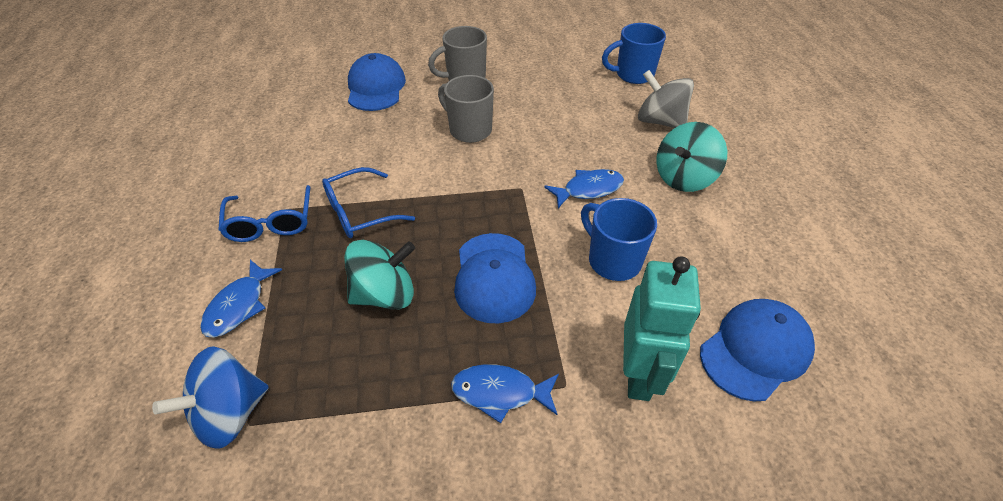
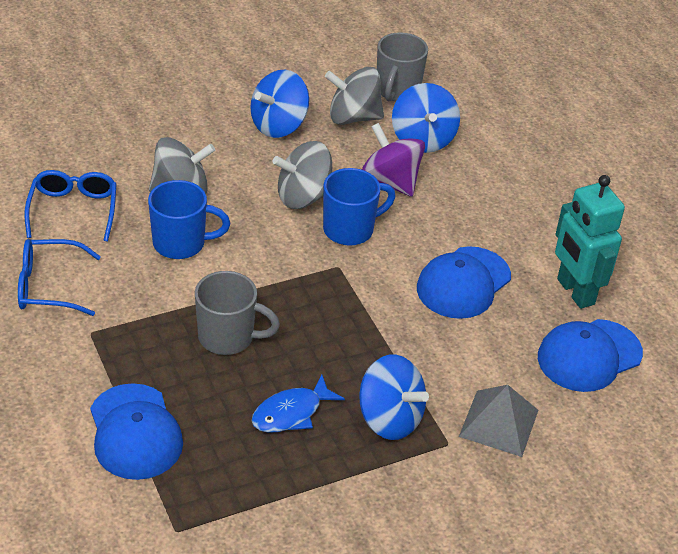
blue fish: [200,260,282,337] [451,364,559,423] [544,169,624,208] = 3 -> [252,375,345,433] = 1
blue spinning top: [152,346,269,449] = 1 -> [250,70,309,138] [359,354,429,440] [392,83,460,153] = 3
grey pyramid: none = 0 -> [459,385,538,457] = 1
grey spinning top: [638,70,694,128] = 1 -> [149,137,215,194] [273,141,332,209] [325,67,384,125] = 3
purple spinning top: none = 0 -> [362,123,425,197] = 1
turquoise spinning top: [344,240,415,310] [656,122,727,192] = 2 -> none = 0

